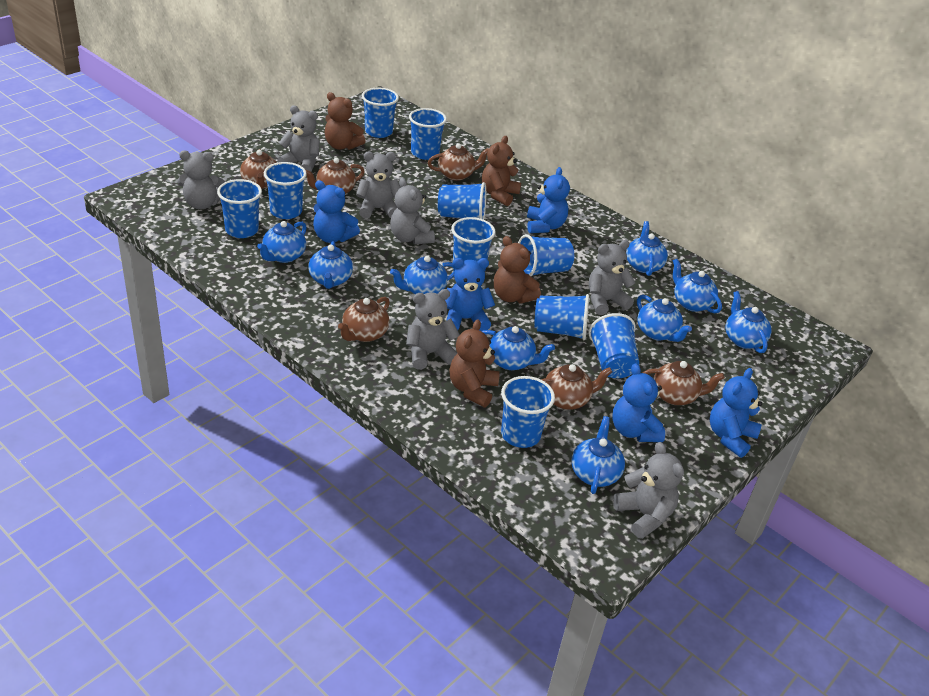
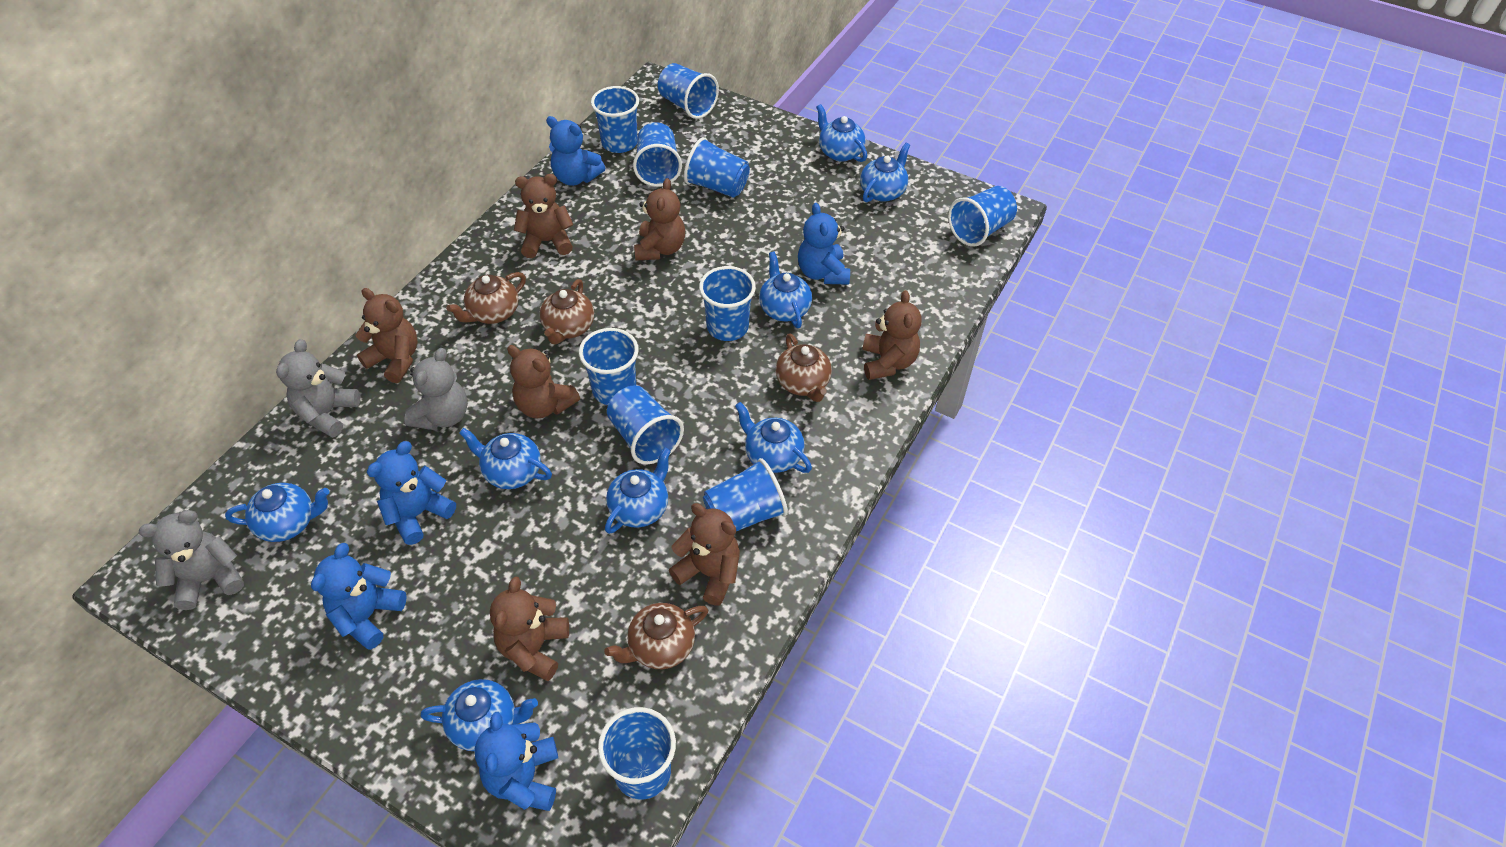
blue teapot: [257,221,307,263] [308,241,353,289] [390,255,456,294] [482,326,555,370] [571,416,625,494] [626,221,668,276] [637,295,692,342] [673,259,722,313] [725,291,772,353] = 9 -> [225,483,330,542] [421,679,538,751] [459,428,552,489] [605,448,671,534] [735,402,812,473] [759,251,812,328] [816,104,867,162] [860,143,910,202] = 8
brown teapot: [240,149,277,189] [306,158,365,194] [338,297,390,342] [428,143,489,181] [541,364,612,410] [642,361,725,405] = 6 -> [446,272,526,324] [540,279,594,344] [604,603,708,669] [776,334,832,402] = 4
brown teddy bear: [325,92,366,150] [449,319,500,407] [482,136,521,206] [494,236,541,304] = 4 -> [355,288,418,383] [490,576,569,681] [507,345,580,419] [514,174,573,258] [634,178,685,261] [669,503,740,606] [862,290,922,380] = 7
grey teddy bear: [177,150,225,209] [277,105,320,172] [356,152,400,219] [390,178,435,245] [406,289,460,370] [589,240,635,315] [613,442,684,539] = 7 -> [139,510,244,610] [276,339,360,437] [404,348,468,430] = 3

